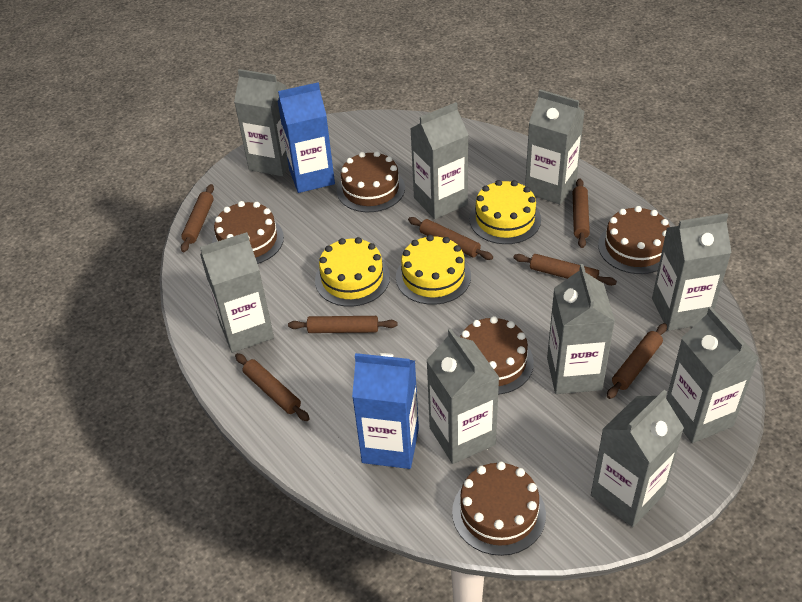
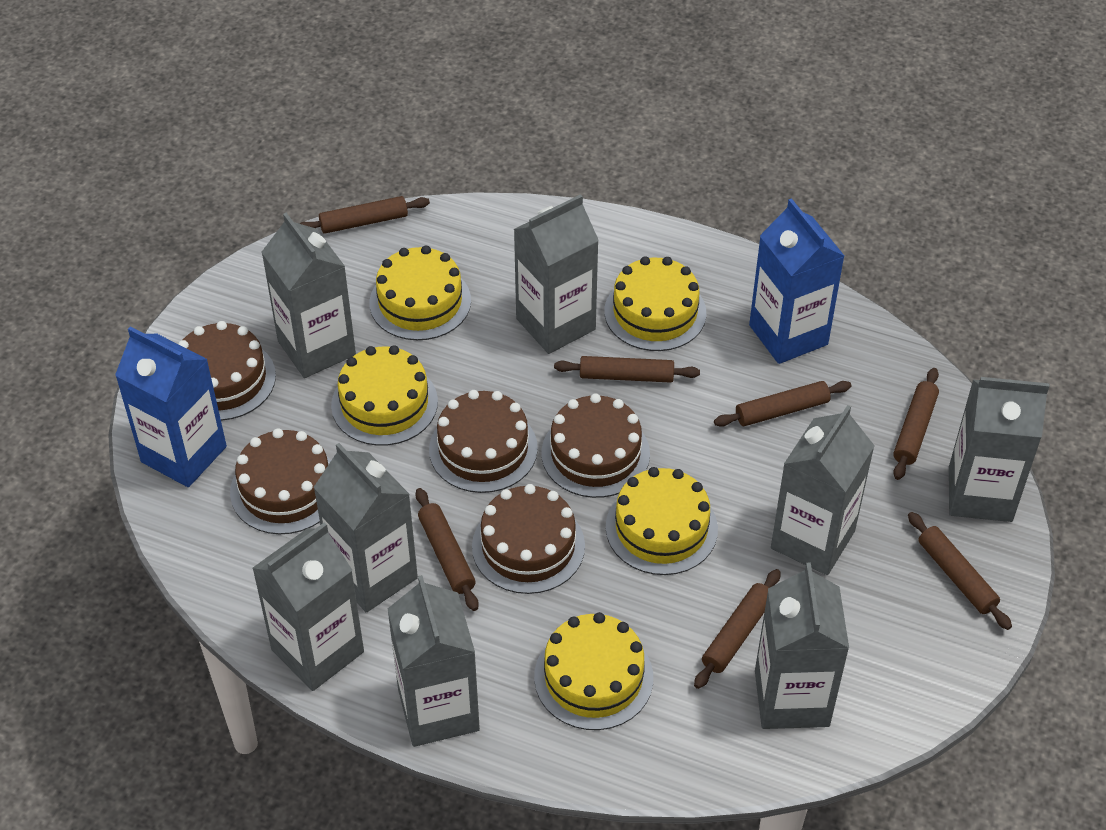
grey carton: [200,232,274,353] [234,69,289,176] [410,102,468,219] [426,329,500,464] [525,90,585,205] [547,264,615,394] [591,390,684,527] [652,213,732,331] [666,307,759,443] = 9 -> [252,522,364,691] [262,213,356,378] [313,443,418,612] [388,575,480,747] [514,194,599,354] [755,563,849,729] [771,405,875,575] [949,377,1049,522] = 8
yellow cake: [315,237,390,307] [396,235,471,305] [469,180,541,244] = 3 -> [331,345,438,446] [369,246,471,340] [534,612,653,730] [604,257,706,351] [606,467,718,575] = 5

